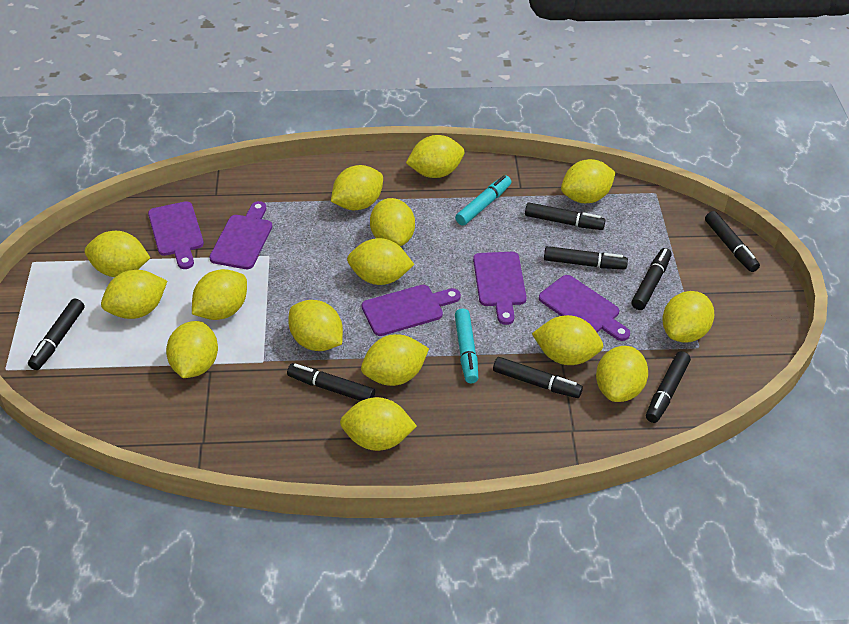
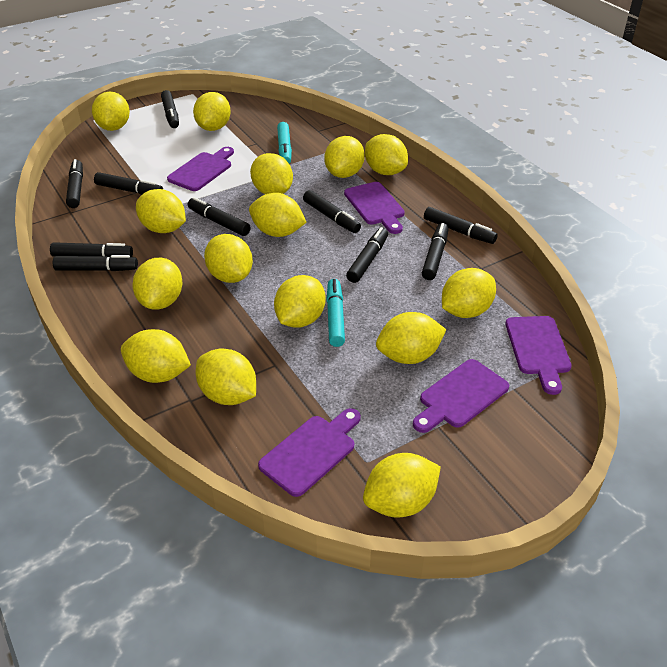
black marker: [28,299,85,370] [287,363,375,401] [493,357,583,398] [525,203,606,230] [544,246,628,269] [631,248,672,310] [646,351,691,423] [705,211,760,272] = 8 -> [50,242,133,257] [53,255,138,271] [66,159,83,208] [94,172,163,195] [161,90,179,128] [188,197,251,236] [303,190,361,233] [346,227,388,283] [422,223,449,280] [424,207,498,244] = 10

